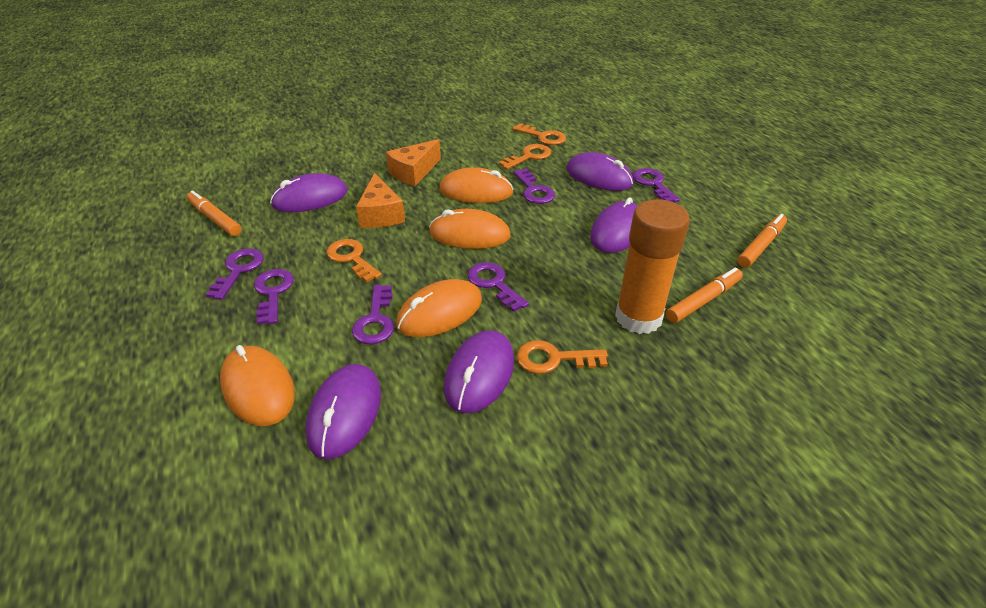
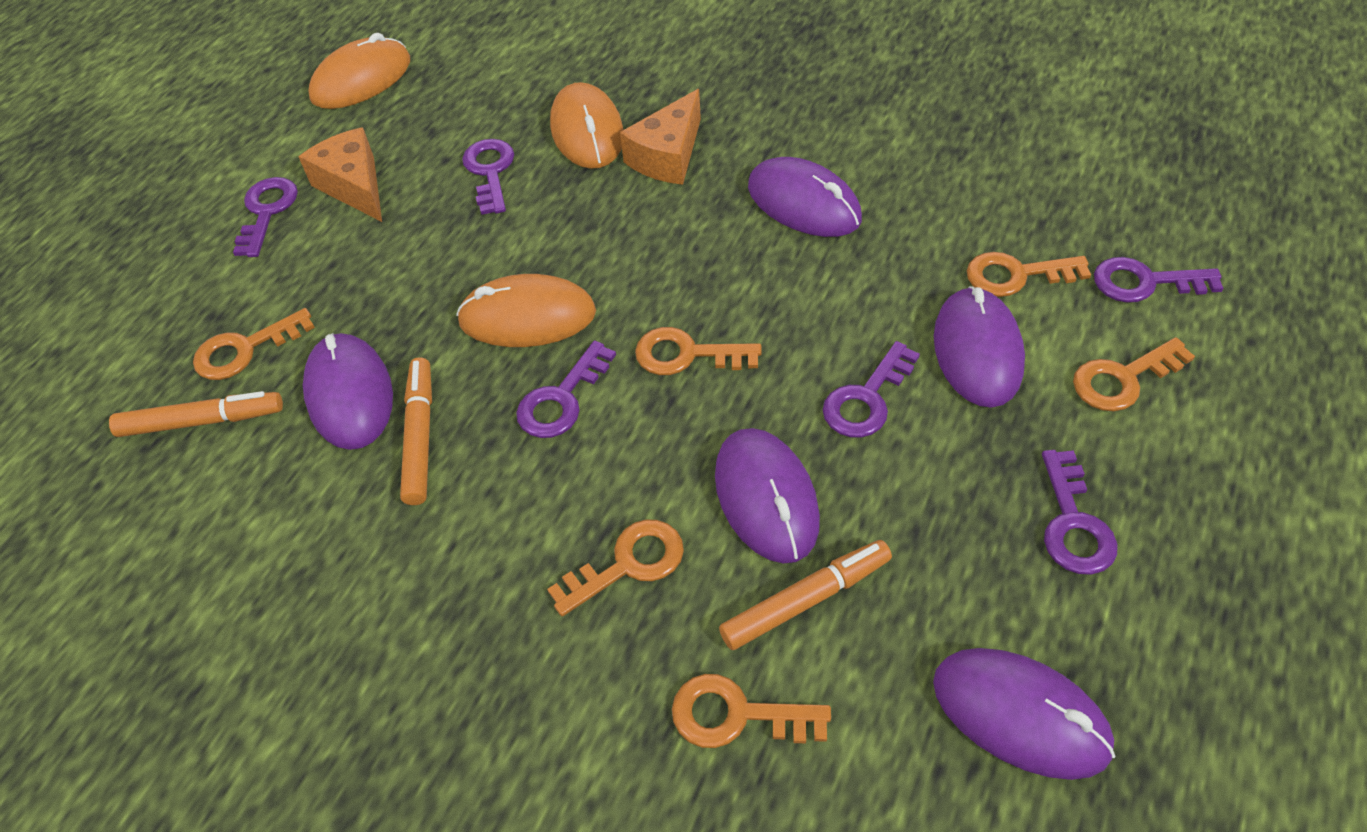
orange glue stick: [615,199,690,334] = 1 -> none = 0
orange key: [326,239,382,282] [499,144,551,170] [513,123,566,145] [516,340,608,374] = 4 -> [193,308,315,380] [547,520,684,616] [635,327,762,375] [672,674,831,748] [967,252,1091,297] [1073,337,1195,412] = 6
orange mouse: [220,345,295,426] [396,279,482,337] [429,209,511,249] [439,167,514,203] = 4 -> [308,33,410,109] [456,274,596,347] [550,82,624,169] = 3

